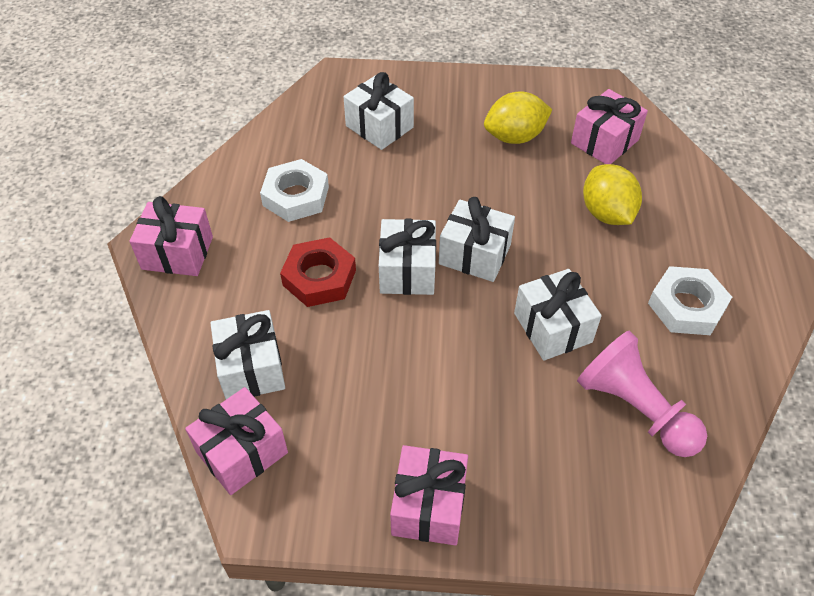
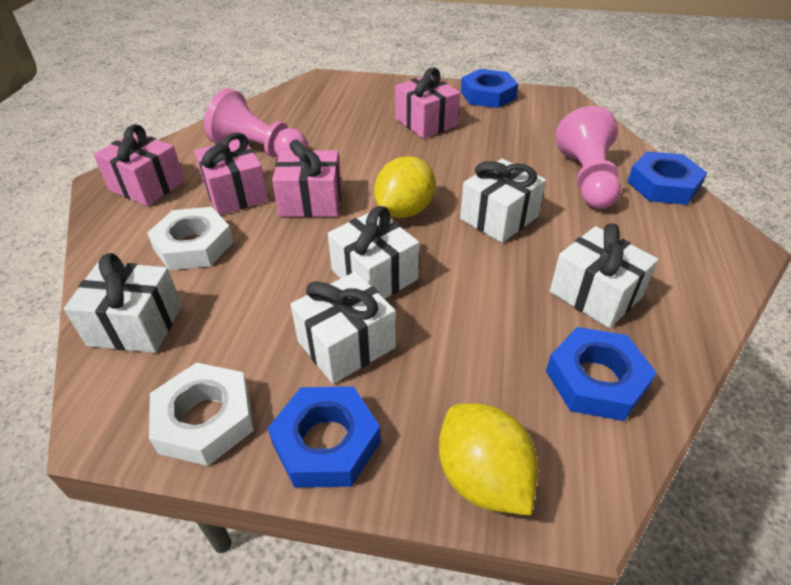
blue nut: none = 0 -> [268,386,381,488] [461,69,518,108] [546,327,657,421] [627,151,707,205] = 4
pink pawn: [577,330,707,457] = 1 -> [204,88,307,157] [556,106,621,209] = 2
red nut: [280,237,356,307] = 1 -> none = 0

